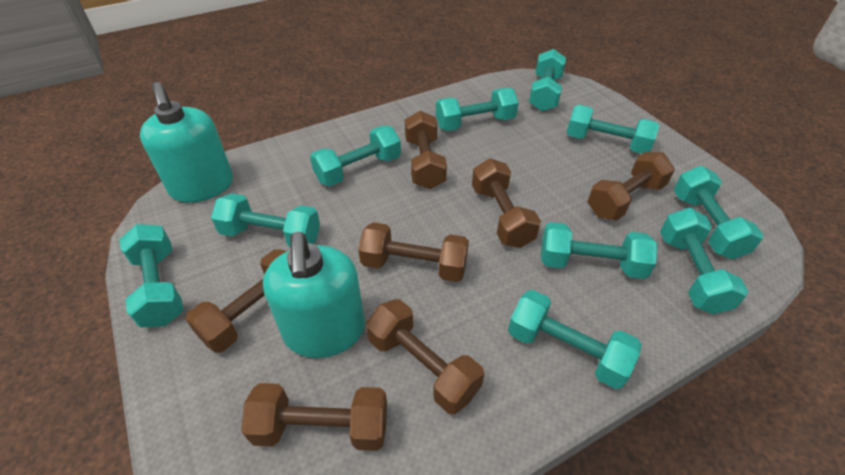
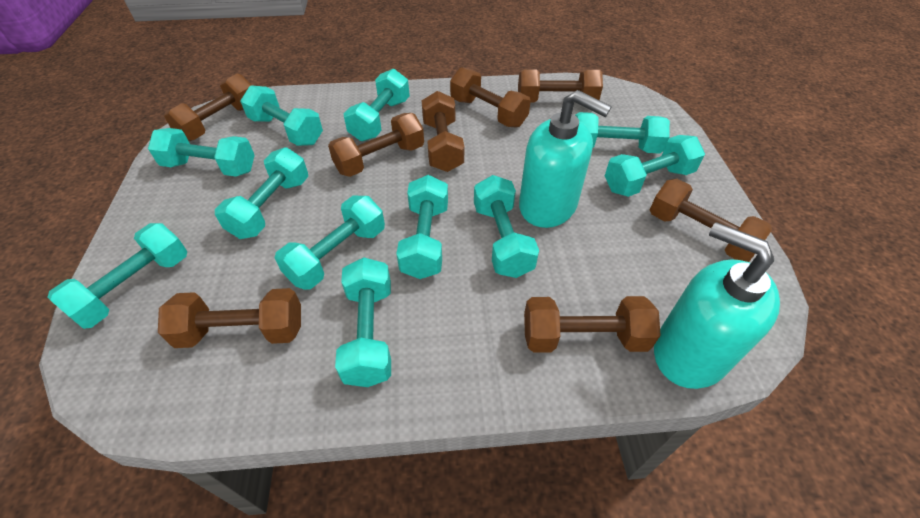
brown dumbbell: [185,249,287,353] [241,383,387,451] [358,222,469,282] [366,299,484,414] [405,111,447,189] [472,159,541,248] [588,152,675,221] = 7 -> [158,288,301,348] [164,74,251,141] [328,113,424,177] [422,91,464,172] [450,67,531,127] [518,69,603,102] [524,296,661,353] [650,179,772,262] = 8
turquoise dumbbell: [120,224,184,327] [211,193,320,247] [310,126,401,186] [436,88,518,131] [508,290,642,389] [529,49,566,111] [541,222,657,279] [567,105,659,153] [660,208,748,314] [674,166,763,260] = 10 -> [47,223,188,329] [148,128,255,177] [215,148,308,239] [240,85,323,146] [275,196,385,290] [335,258,391,387] [344,69,410,141] [396,175,448,279] [474,175,539,278] [575,112,670,154] [605,135,705,197] = 11

